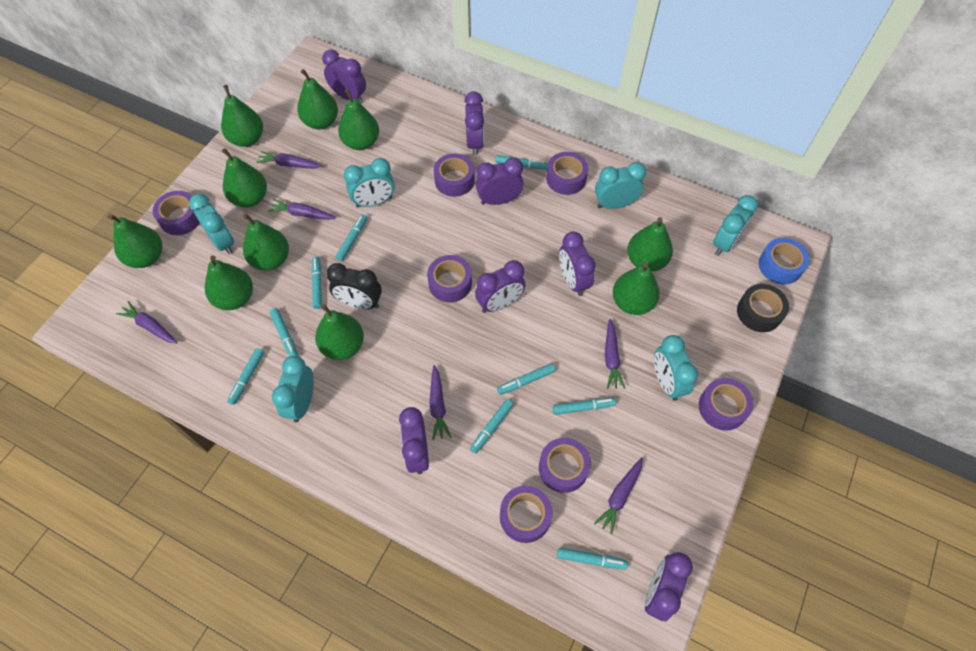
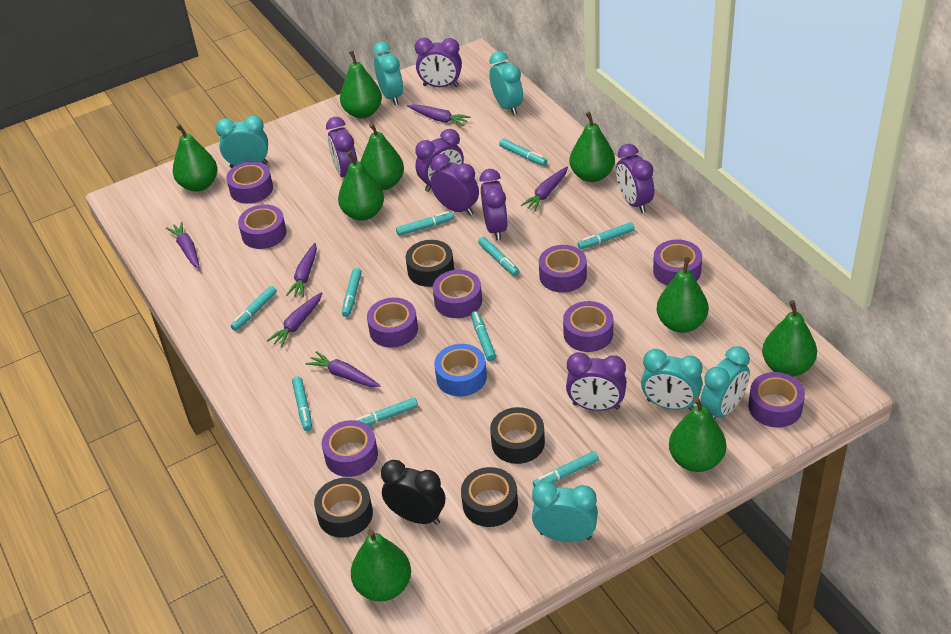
black tape: [737,284,789,332] = 1 -> [314,478,373,538] [406,240,454,287] [461,467,518,527] [490,407,545,464] = 4
green pear: [108,214,162,268] [205,255,253,310] [221,85,263,147] [222,148,267,208] [243,214,289,271] [297,69,338,130] [315,304,364,360] [338,89,379,150] [613,262,660,315] [627,217,673,272] = 10 -> [173,124,218,192] [338,151,384,221] [340,51,382,119] [351,529,411,601] [360,123,404,190] [570,112,615,182] [657,257,708,333] [669,397,726,472] [762,300,817,377] = 9
purple tape: [153,191,200,235] [427,255,472,302] [434,153,475,197] [500,486,552,543] [539,438,591,493] [546,152,588,195] [699,378,753,431] = 7 -> [226,161,273,204] [238,204,286,249] [322,420,378,477] [367,298,418,348] [433,270,482,318] [539,245,587,293] [563,301,613,352] [653,240,702,285] [748,372,805,427] = 9
turquoise marker: [227,348,264,405] [270,308,298,356] [311,257,322,309] [336,214,367,261] [470,399,514,453] [496,155,548,170] [497,363,555,395] [553,398,616,415] [557,548,628,570] = 9 -> [231,286,277,331] [292,376,312,431] [342,268,362,317] [356,398,418,426] [396,211,454,236] [471,311,496,361] [478,237,520,276] [499,139,547,166] [533,451,599,487] [577,222,635,249] = 10

